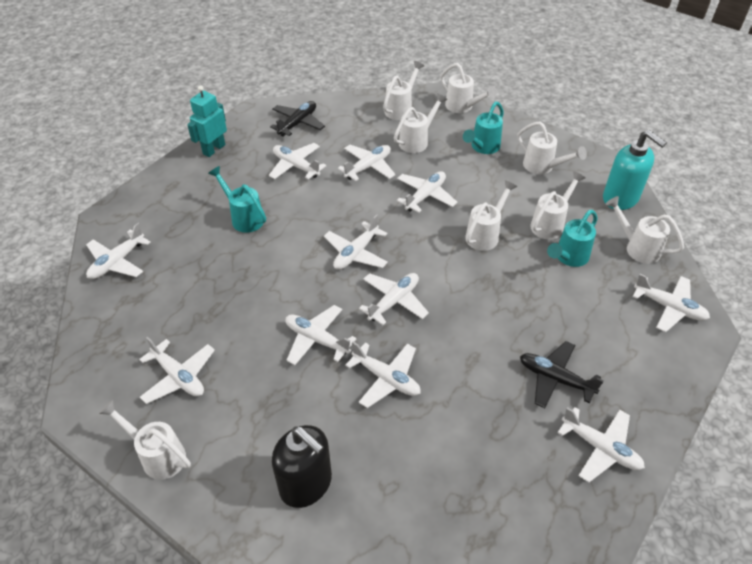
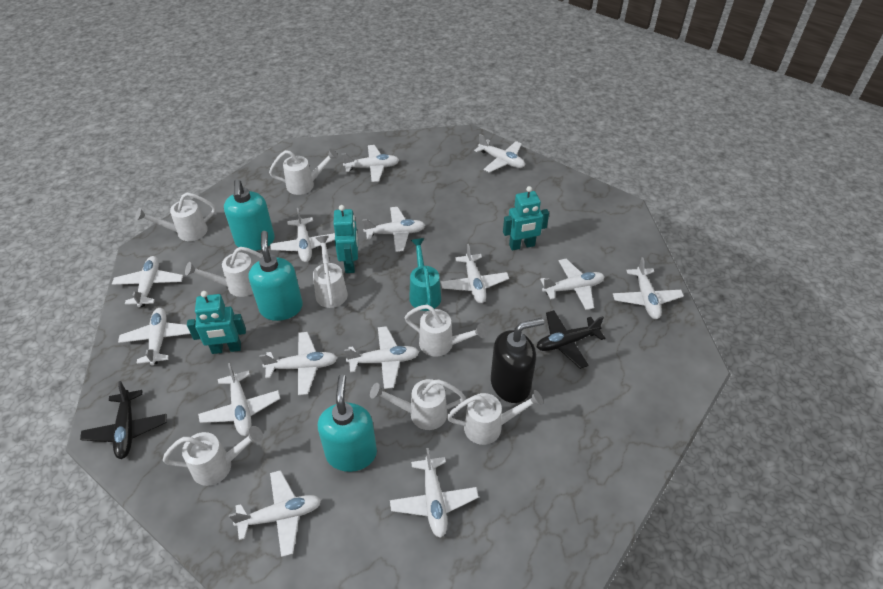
turquoise robot: [187,85,227,157] = 1 -> [187,291,246,354] [333,205,358,273] [503,186,549,250] = 3
turquoise soap dispenser: [603,130,667,210] = 1 -> [224,179,275,251] [249,231,303,321] [318,375,377,472] = 3
turquoise watering can: [208,166,266,233] [463,101,504,154] [547,210,597,267] = 3 -> [409,238,441,311] = 1
white plane: [86,223,151,279] [139,336,215,404] [269,143,326,180] [285,305,357,365] [324,214,388,270] [338,145,396,181] [345,341,421,408] [359,273,429,325] [397,171,457,213] [557,407,645,482] [632,274,710,332] = 11 -> [112,256,183,307] [118,308,191,366] [198,363,281,436] [229,470,321,557] [259,332,337,395] [270,208,335,262] [342,145,399,182] [344,326,419,389] [362,207,425,252] [390,448,479,538] [441,244,509,303] [474,134,525,173] [540,259,605,310] [613,257,684,319] = 14

